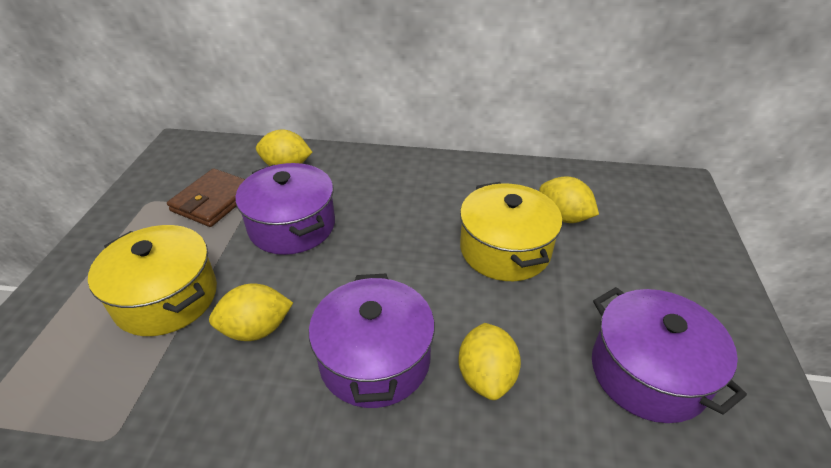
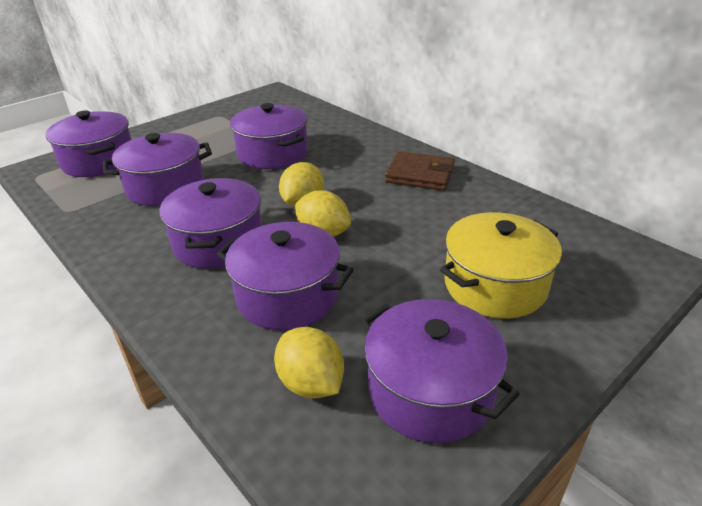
purple pot: [235,163,335,255] [309,274,435,408] [592,287,747,423] = 3 -> [45,111,132,177] [103,133,212,206] [159,178,262,269] [217,222,354,330] [230,103,308,169] [361,299,520,443] = 6
yellow lemon: [209,284,293,341] [256,129,313,166] [458,323,521,400] [539,176,599,223] = 4 -> [274,327,344,398] [279,162,324,207] [295,190,351,237] = 3
yellow pot: [88,225,217,336] [460,182,562,281] = 2 -> [440,212,562,319] = 1

